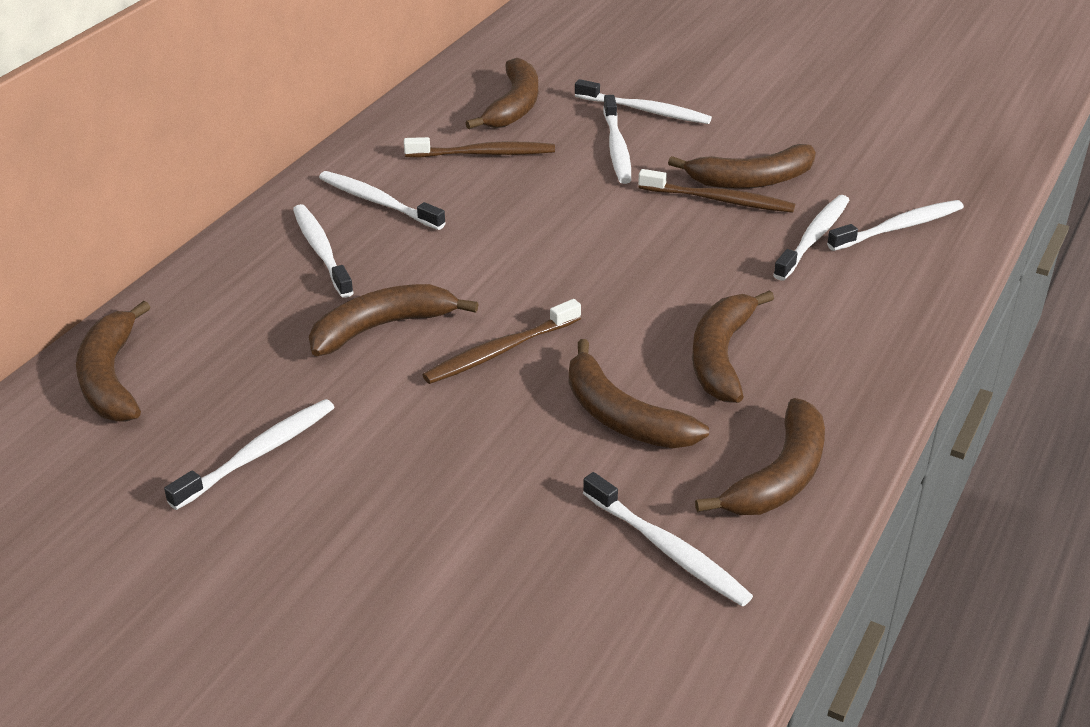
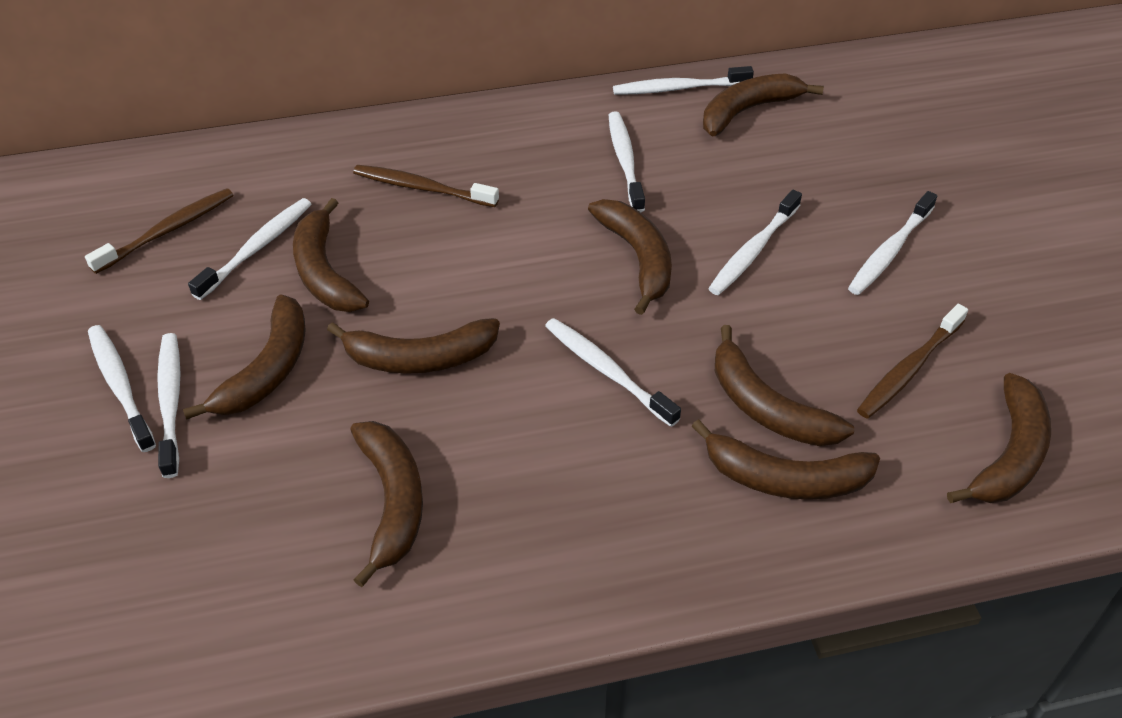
brown banana: [76,301,150,422] [309,284,479,356] [466,58,538,129] [569,339,709,448] [668,144,816,189] [692,290,774,403] [695,398,825,515] = 7 -> [183,294,306,420] [293,198,369,312] [327,318,500,374] [350,421,423,587] [588,199,672,315] [692,419,880,500] [703,73,824,136] [715,325,854,446] [947,373,1051,503] = 9

